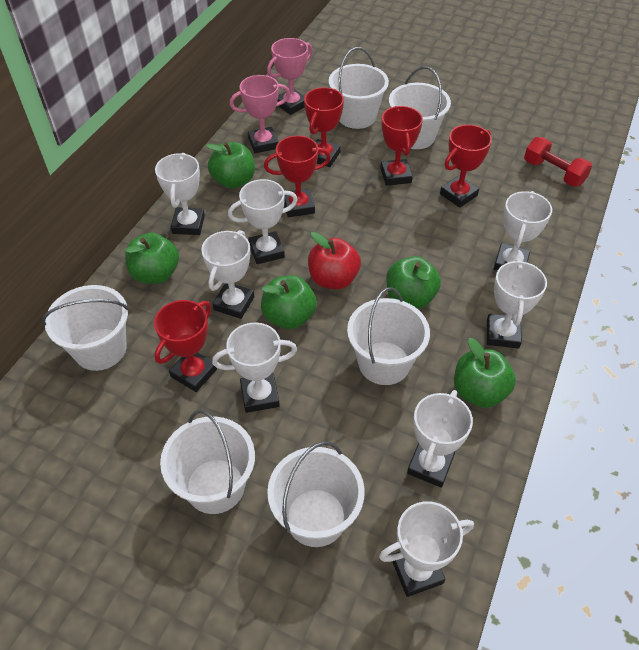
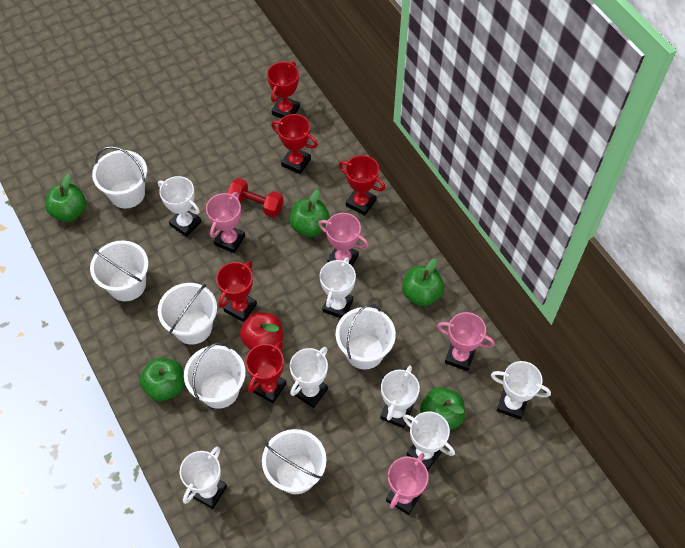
pink trophy: [230,75,290,153] [267,38,312,115] = 2 -> [206,192,245,253] [318,213,369,266] [386,453,429,515] [437,312,495,371] = 4
white trophy: [155,153,205,235] [201,230,254,319] [212,322,297,413] [228,179,298,264] [379,501,474,597] [407,390,473,488] [487,259,547,349] [494,191,552,271] = 8 -> [158,176,202,237] [180,446,227,509] [290,347,328,408] [320,257,356,318] [380,365,420,428] [403,411,455,471] [491,361,551,420] = 7

